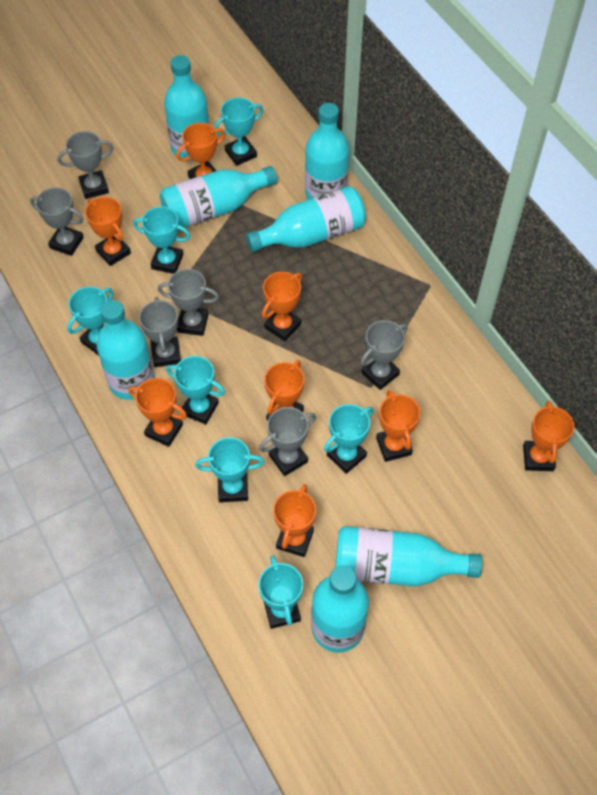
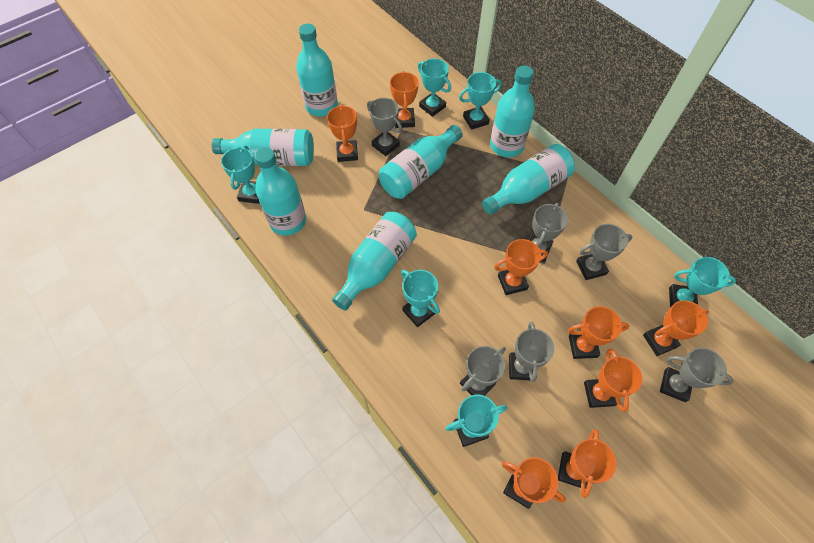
turquoise trophy: [67,287,113,355] [133,207,191,274] [166,356,225,424] [195,437,264,502] [214,98,263,166] [258,556,303,629] [324,404,373,474] = 7 -> [221,145,260,204] [401,270,440,327] [418,58,451,117] [446,395,507,447] [459,72,502,130] [669,257,736,307] = 6

